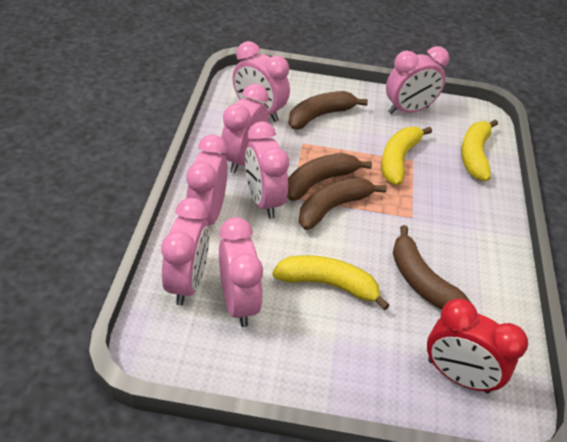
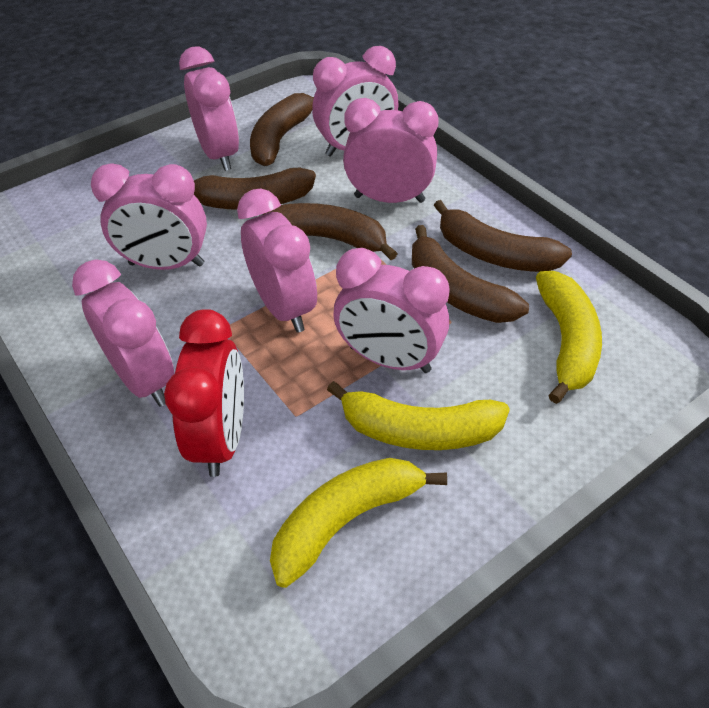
brown banana: [287,153,372,201] [288,91,368,129] [299,177,387,230] [393,225,471,310] = 4 -> [194,168,316,209] [250,93,314,166] [263,203,398,260] [412,225,529,323] [434,200,572,272] = 5

